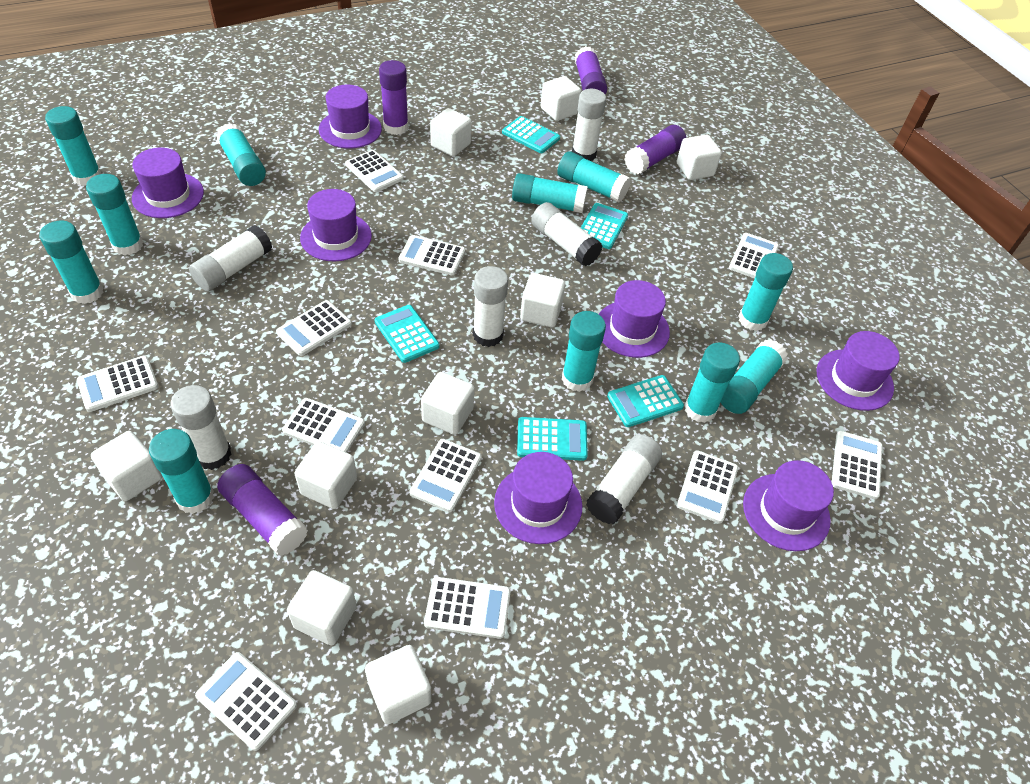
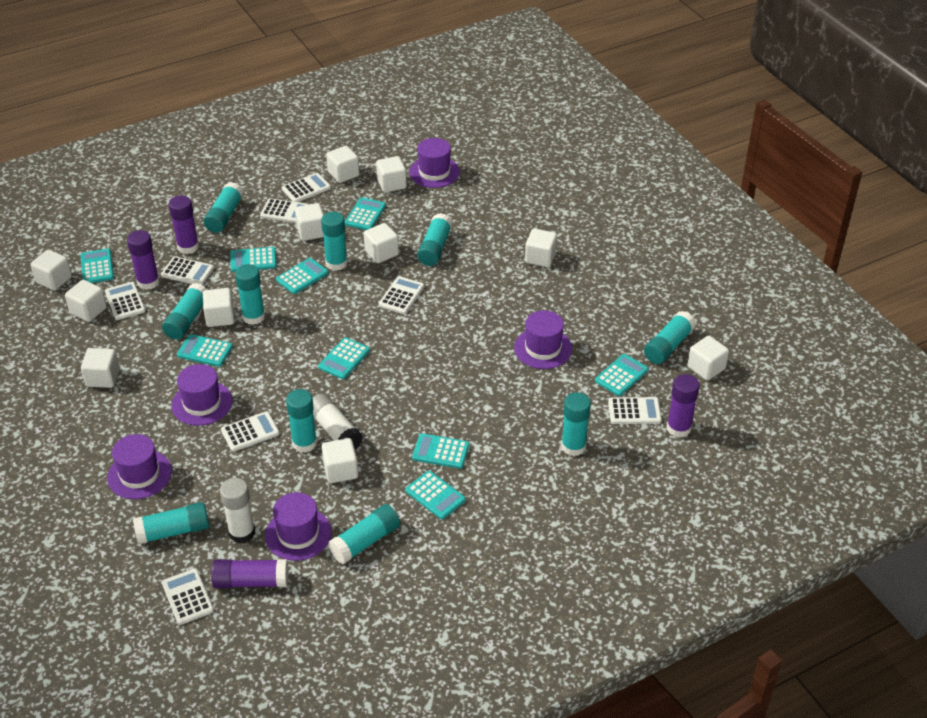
purple hat: [132,148,204,218] [300,189,372,261] [319,85,382,148] [494,452,583,544] [599,280,670,358] [743,460,834,551] [816,331,900,411] = 7 -> [107,434,172,499] [171,364,232,426] [265,492,331,561] [409,138,460,188] [514,310,572,369] = 5
turquoise calculator: [375,305,439,363] [502,116,560,153] [517,417,588,461] [581,203,628,249] [607,375,684,427] = 5 -> [80,249,114,283] [177,334,233,367] [230,247,277,272] [276,258,328,294] [318,337,370,379] [345,197,386,230] [405,471,466,519] [412,433,469,469] [595,354,648,396] = 9
turquoise glue stick: [39,221,104,304] [45,106,101,186] [86,174,143,255] [149,429,214,514] [216,123,266,186] [512,173,588,213] [557,151,631,203] [562,311,606,392] [684,343,740,423] [721,339,788,414] [739,253,793,331] = 11 -> [133,502,209,545] [162,283,208,340] [203,182,244,233] [235,264,265,325] [286,389,317,453] [321,212,348,271] [328,504,400,564] [417,213,453,266] [561,392,591,456] [644,311,696,364] = 10
white calculator: [77,355,158,412] [195,652,297,751] [276,300,352,356] [282,398,365,453] [345,150,404,192] [399,235,465,275] [410,439,482,512] [424,577,511,639] [677,450,738,523] [729,233,779,278] [832,431,883,500] = 11 -> [105,282,146,320] [161,256,214,285] [162,568,214,625] [221,411,280,452] [260,198,309,223] [282,173,331,202] [379,276,424,314] [608,397,662,424] = 8
white cube: [91,431,163,501] [287,570,357,645] [294,441,357,509] [365,645,431,724] [421,372,474,435] [430,108,472,157] [520,273,565,327] [540,76,581,121] [677,135,722,180] = 9 -> [31,250,72,291] [65,280,107,322] [81,348,120,388] [203,288,235,327] [295,203,324,241] [322,438,358,483] [326,146,360,183] [364,223,399,263] [376,156,407,193] [525,229,557,267] [687,336,729,381] = 11
white glue stick: [171,385,231,470] [189,225,272,291] [473,266,508,347] [531,202,602,266] [572,89,606,161] [586,434,662,524] = 6 -> [220,478,255,543] [312,394,363,450] = 2

